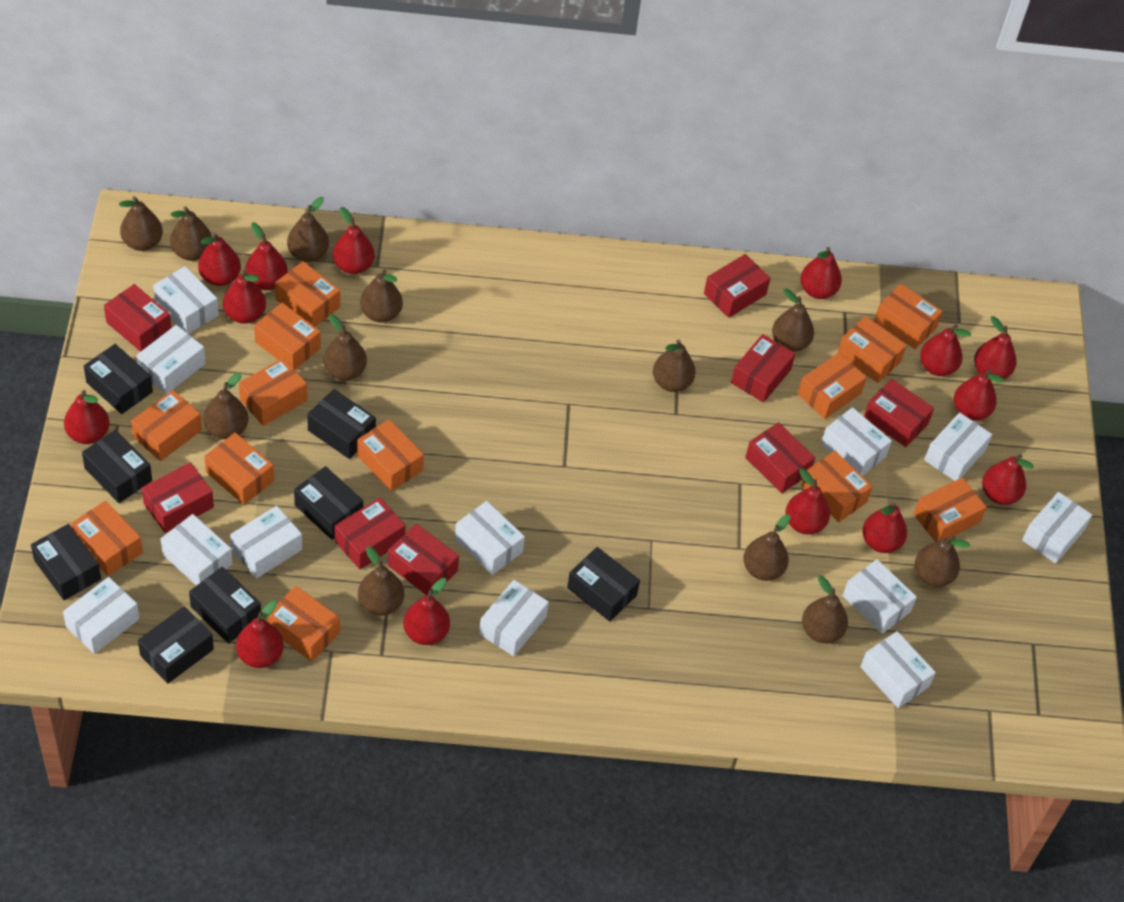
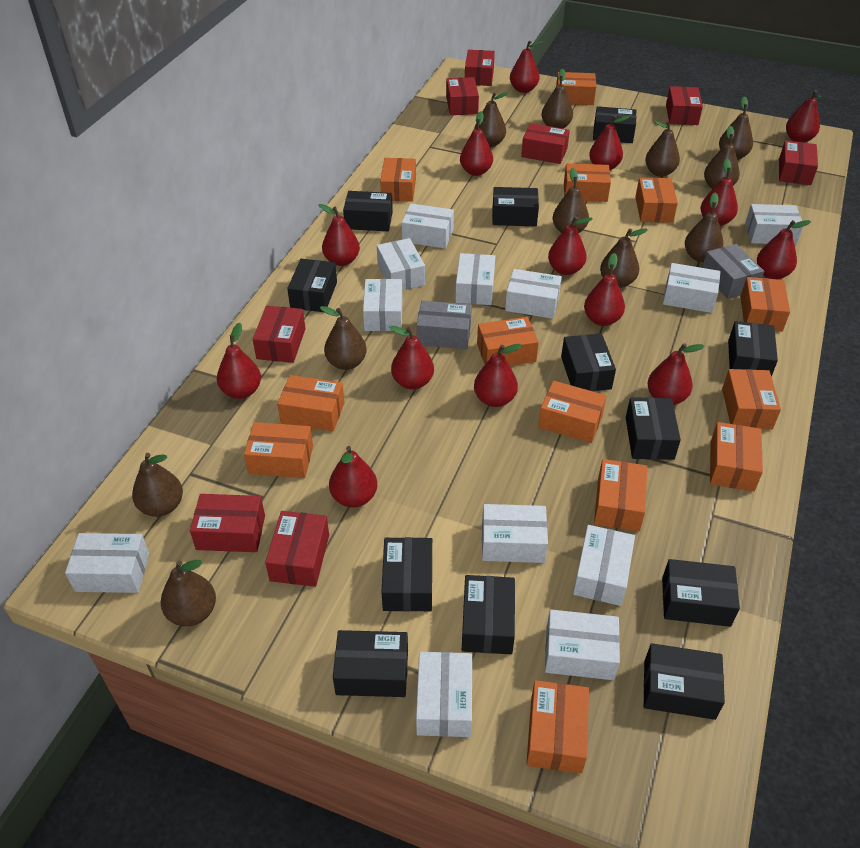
black box: [31,524,101,600] [82,430,152,503] [84,344,153,414] [138,606,214,684] [189,567,261,644] [294,466,363,540] [307,389,376,459] [567,547,640,621] = 8 -> [287,259,337,312] [333,630,408,697] [343,191,393,231] [381,537,432,612] [462,575,515,654] [492,187,539,226] [561,333,616,391] [593,106,637,143] [626,397,681,460] [644,643,725,720] [662,559,740,627] [728,321,778,377] = 12
brown pear: [119,196,163,251] [170,206,212,261] [204,372,248,439] [287,197,329,262] [323,314,367,381] [358,546,404,616] [360,269,403,323] [653,339,696,392] [743,514,791,581] [772,288,814,352] [802,576,848,643] [915,535,970,587] = 12 -> [132,453,183,517] [161,560,216,626] [320,306,367,370] [474,92,509,147] [542,69,573,129] [553,168,589,233] [600,228,648,288] [645,121,680,177] [685,193,723,262] [704,125,740,189] [719,96,753,160] = 11
grey box: none = 0 -> [416,301,472,349] [702,244,764,299] = 2

